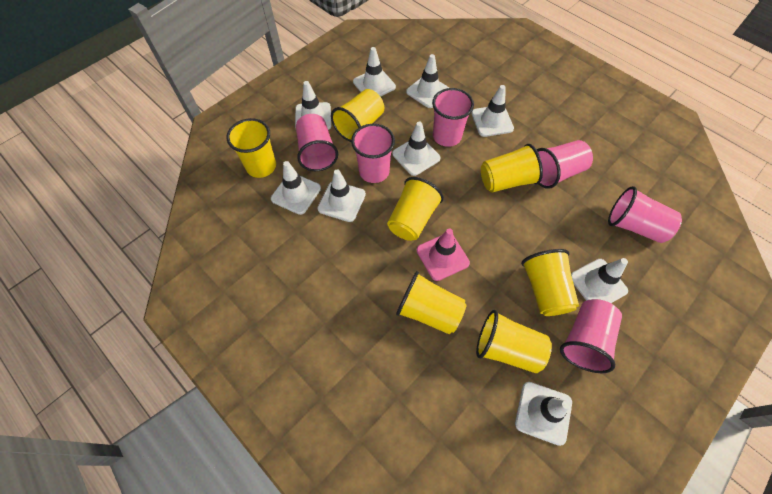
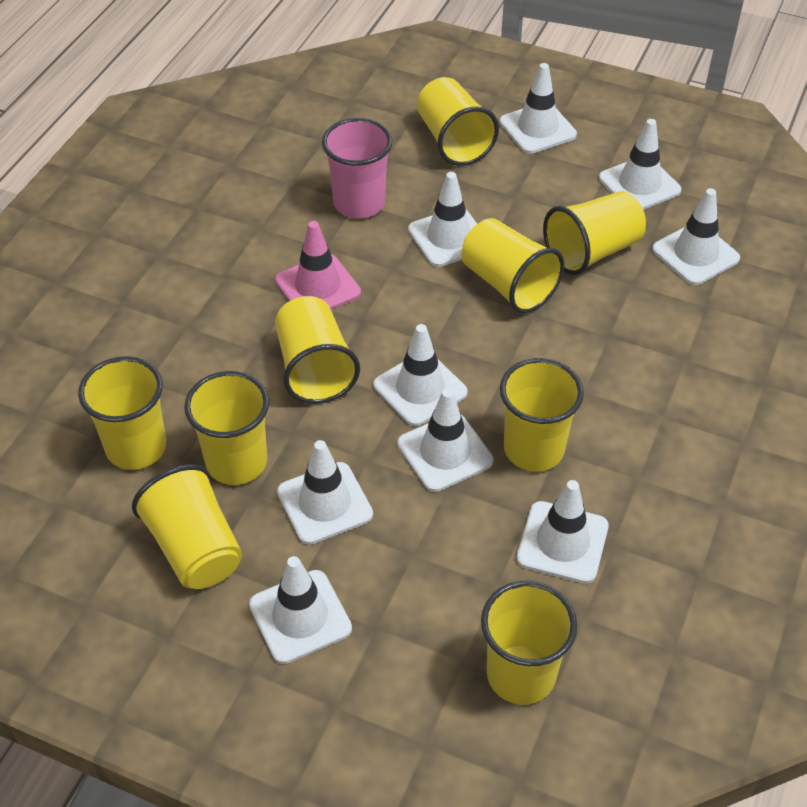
pink cup: [296,114,338,171] [351,124,395,183] [432,88,474,147] [537,140,593,189] [560,299,622,373] [608,186,682,243] = 6 -> [322,118,393,218] = 1
yellow cup: [227,118,276,178] [331,89,384,142] [387,177,444,241] [396,271,467,334] [476,310,552,373] [481,144,543,192] [521,249,579,316] = 7 -> [78,356,166,470] [132,464,242,589] [184,371,269,485] [275,296,360,404] [417,77,499,166] [461,218,564,314] [481,581,577,705] [500,358,584,471] [543,191,646,275] = 9

